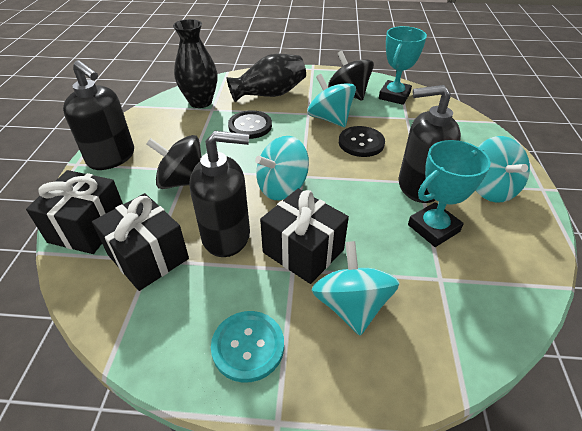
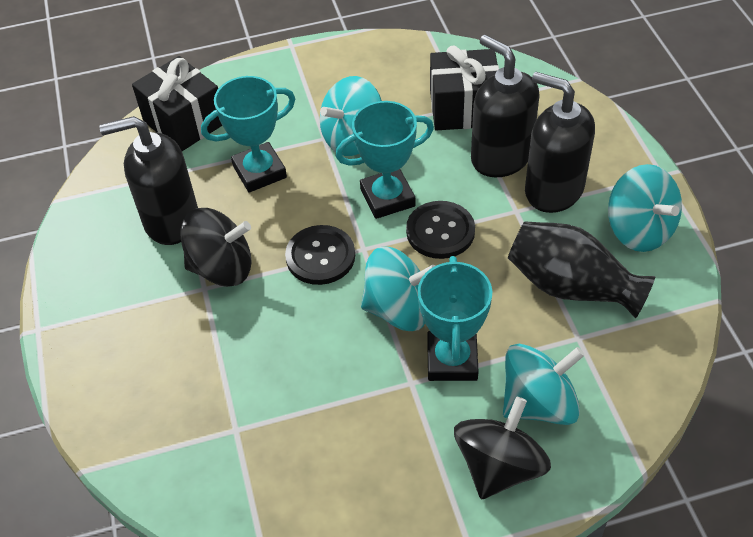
black gift: [26,170,123,254] [92,193,189,291] [260,189,349,284] = 3 -> [132,56,222,151] [430,46,499,130] = 2
black vase: [173,19,218,108] [226,53,306,102] = 2 -> [508,221,655,318] = 1
turquoise button: [211,311,284,383] = 1 -> none = 0
turquoise trophy: [379,26,427,105] [408,140,491,247] = 2 -> [201,76,295,192] [336,101,434,219] [418,256,492,381] = 3

